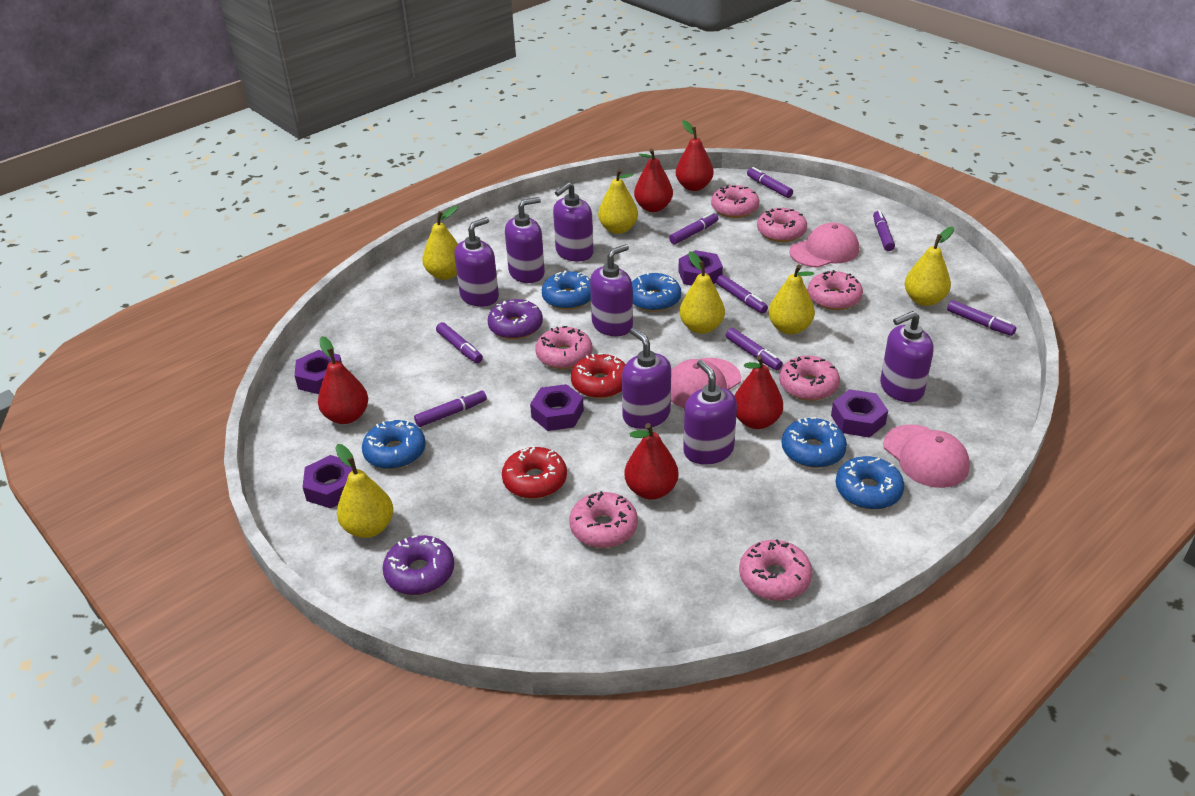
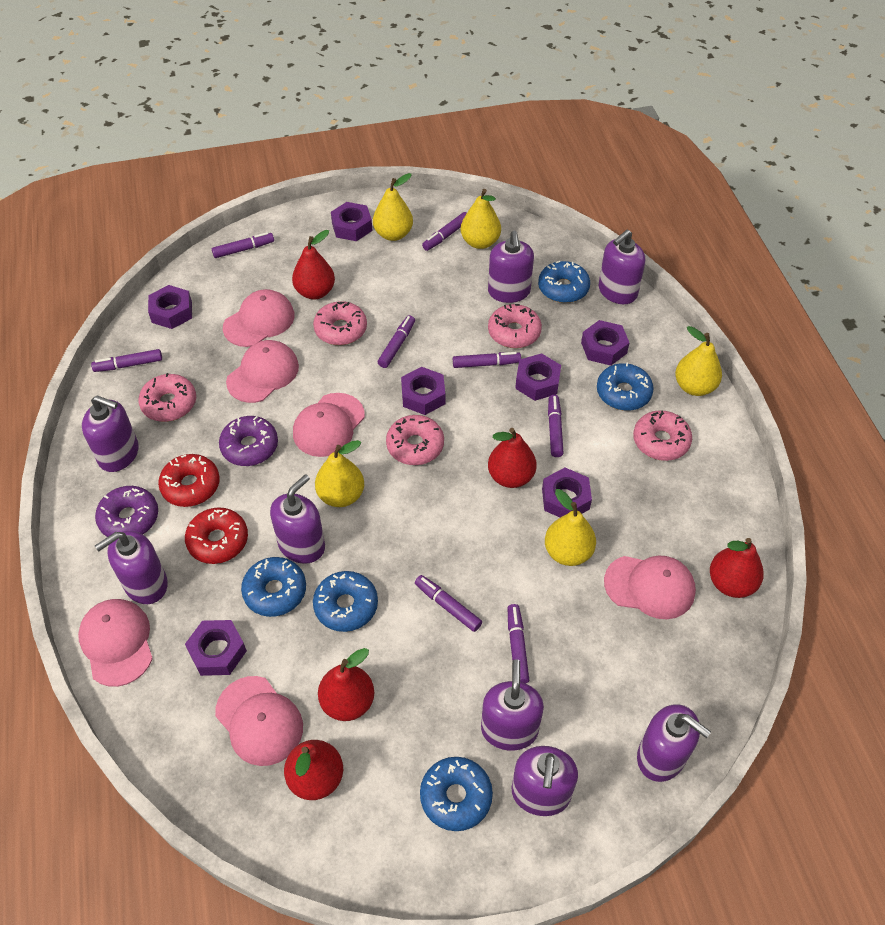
pink cap: [671,358,741,408] [789,223,859,268] [883,424,970,488] = 3 -> [78,599,153,687] [215,676,303,766] [223,289,295,347] [226,340,299,403] [293,393,365,457] [604,556,696,619] = 6
pink donut: [535,326,592,369] [569,491,638,548] [711,185,760,218] [739,539,813,601] [757,208,807,242] [779,356,840,401] [808,270,863,310] = 7 -> [138,373,196,422] [313,301,367,345] [386,415,444,465] [488,304,542,348] [633,410,692,461] = 5
purple nut: [295,350,342,394] [303,455,353,509] [530,384,584,431] [678,250,723,286] [831,389,888,438] = 5 -> [148,285,192,329] [185,620,247,676] [331,202,372,241] [401,367,445,415] [515,353,561,401] [542,468,592,517] [581,320,629,365] = 7
purple soap dispenser: [454,217,499,307] [505,197,545,283] [553,182,594,262] [590,244,633,336] [622,328,671,429] [683,360,737,465] [880,311,934,402] = 7 -> [82,395,139,472] [95,531,168,604] [270,474,325,564] [481,659,544,751] [488,231,534,303] [512,746,578,816] [599,230,645,304] [637,704,711,782] = 8
yellow pear: [335,444,393,538] [422,206,458,280] [598,169,638,234] [679,251,725,334] [768,264,815,335] [905,227,954,306] = 6 -> [315,440,364,507] [373,173,413,241] [461,189,501,249] [545,489,596,566] [675,326,722,396] = 5

